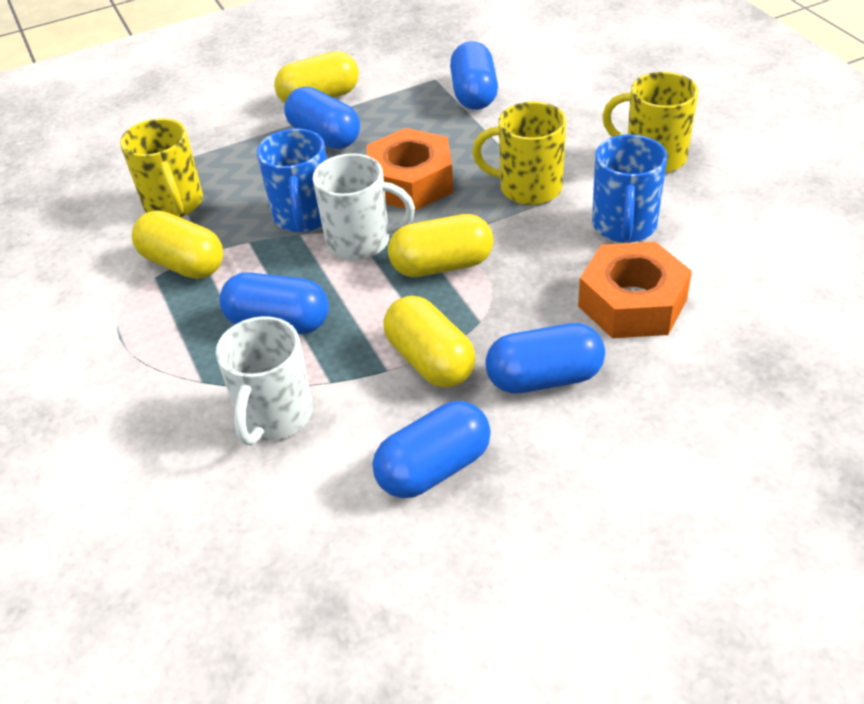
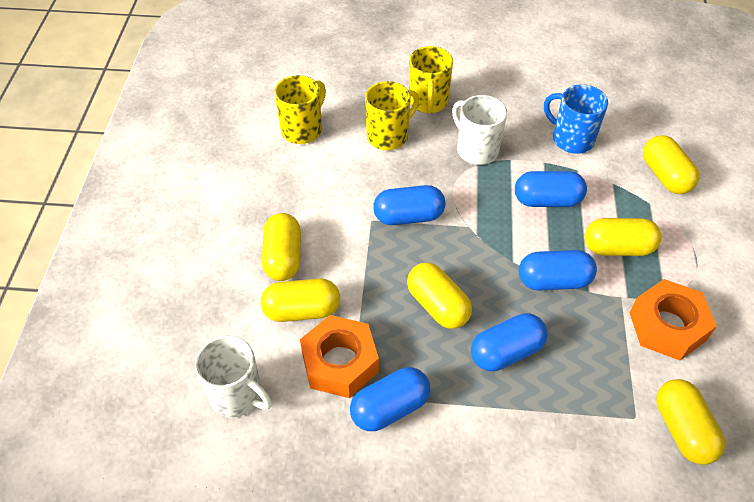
blue mug: [257,128,327,232] [592,134,668,243] = 2 -> [544,84,608,154] = 1
yellow capsule: [132,210,223,279] [274,51,359,103] [383,296,476,388] [388,214,493,277] = 4 -> [261,278,340,322] [262,213,301,281] [407,262,472,329] [585,218,662,256] [643,135,700,194] [656,379,725,465] = 6

